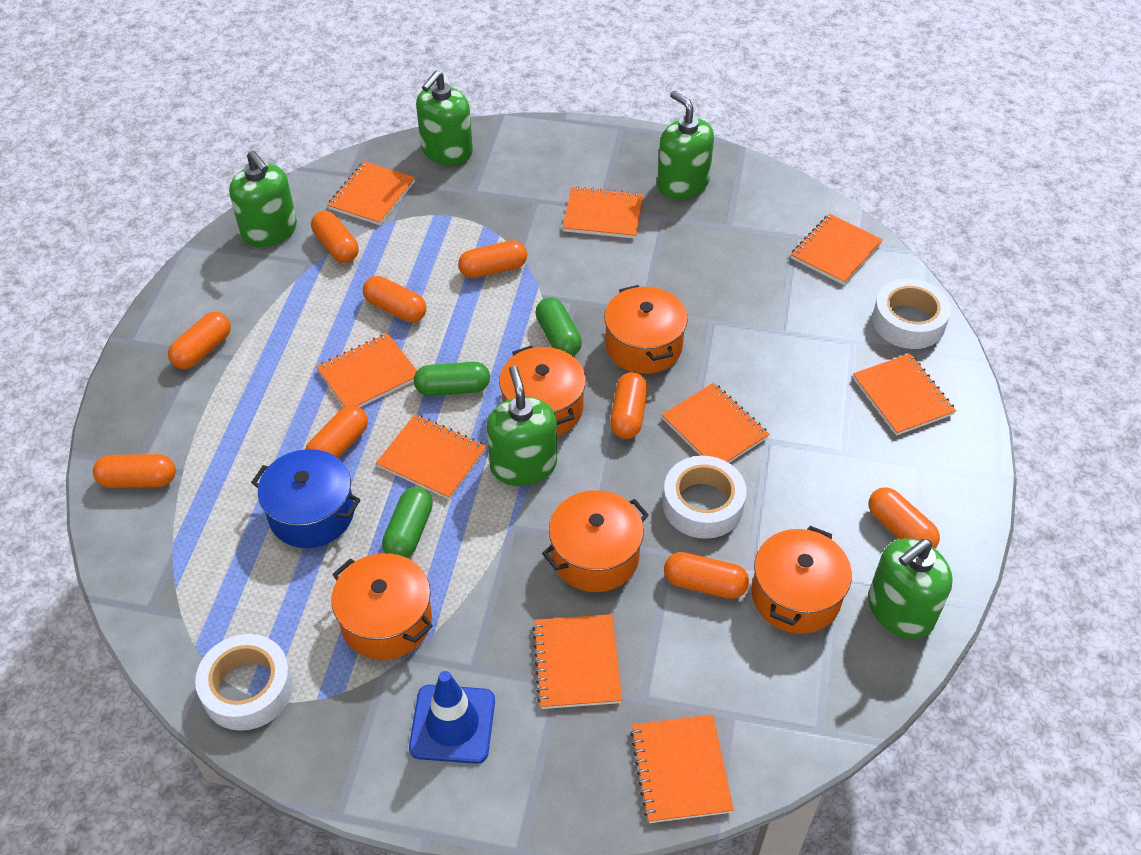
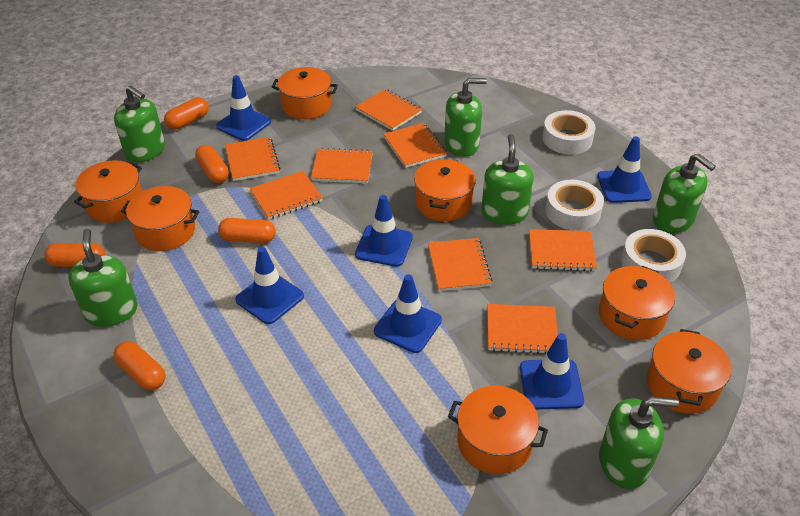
blue pot: [251,449,361,548] = 1 -> none = 0
blue traffic cone: [409,671,495,764] = 1 -> [216,75,271,141] [235,247,304,324] [355,195,413,267] [374,274,442,353] [520,333,584,409] [597,136,652,203] = 6
green capsule: [382,487,433,558] [414,362,490,396] [536,297,582,356] = 3 -> none = 0
green soap dispenser: [229,150,297,247] [416,70,473,165] [487,366,557,486] [657,91,714,199] [868,538,953,639] = 5 -> [68,229,138,327] [114,85,165,162] [444,78,487,157] [481,134,534,225] [599,397,679,489] [653,154,716,233] = 6
orange capsule: [93,454,176,488] [168,312,231,369] [306,405,368,458] [311,211,359,263] [363,276,427,322] [458,240,527,278] [610,372,648,439] [664,552,749,599] [869,487,940,548] = 9 -> [45,243,106,267] [113,341,166,390] [164,97,209,130] [195,145,229,183] [218,218,276,243] = 5
orange notebook: [316,333,417,407] [327,161,415,225] [376,414,487,500] [532,614,622,709] [563,186,643,239] [630,715,734,823] [661,383,769,463] [791,214,883,285] [853,353,956,436] = 9 -> [225,137,280,181] [250,171,323,220] [311,148,373,183] [355,89,422,131] [383,123,447,168] [428,238,492,291] [487,304,558,354] [529,229,597,271] = 8
orange pot: [331,553,433,660] [499,345,586,436] [542,490,649,592] [604,285,688,374] [751,526,852,634] = 5 -> [74,160,142,223] [121,186,199,251] [272,67,338,119] [414,159,476,221] [448,386,548,474] [599,266,675,340] [647,329,731,414] = 7

